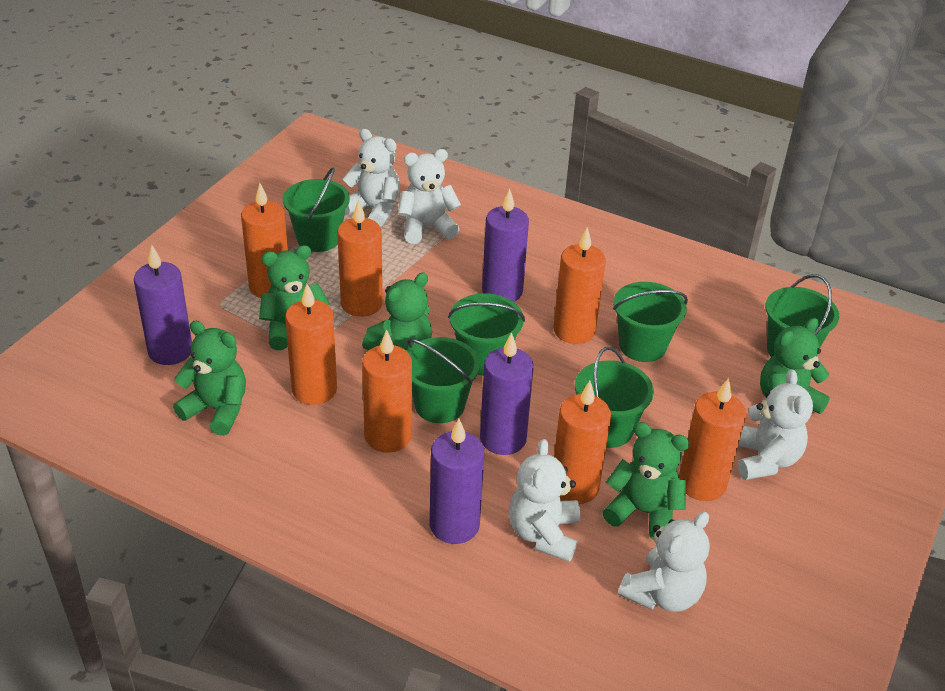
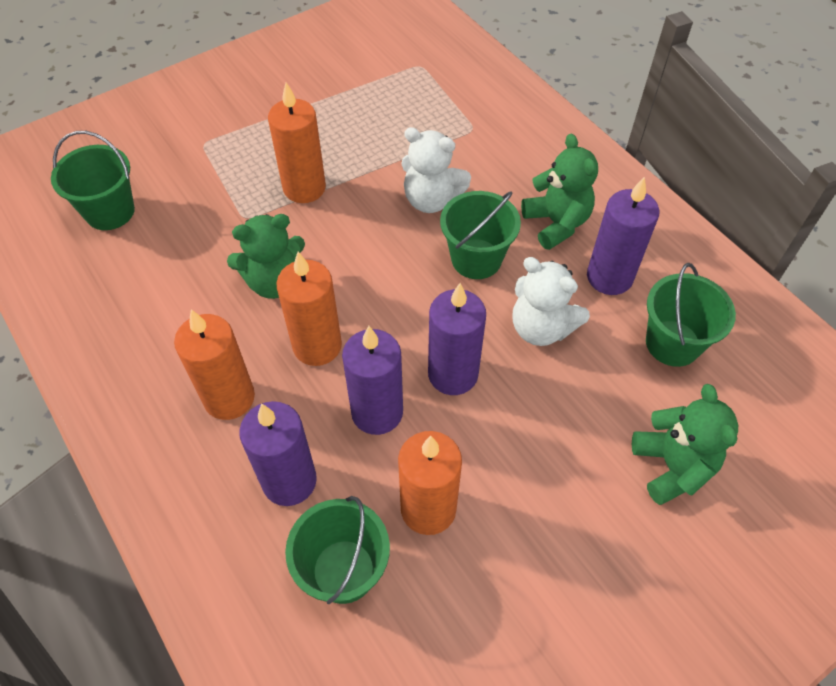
green bucket: [283,168,350,252] [407,337,480,423] [448,293,525,376] [575,347,654,448] [613,282,688,362] [765,274,839,357] = 6 -> [51,131,135,230] [285,496,390,604] [440,191,521,279] [646,263,736,367] = 4
green teddy bear: [173,321,246,436] [259,245,330,350] [362,272,432,351] [602,422,690,540] [760,318,830,414] = 5 -> [227,214,305,299] [521,134,598,250] [632,384,738,505] = 3
orange candle: [241,183,288,298] [285,284,337,405] [337,200,383,317] [362,330,412,453] [553,227,606,344] [554,381,611,504] [679,378,746,501] = 7 -> [174,309,255,420] [268,82,326,203] [276,252,342,366] [398,431,462,535] = 4
white teddy bear: [342,129,400,227] [398,149,461,244] [509,439,580,562] [618,512,710,612] [738,370,813,480] = 5 -> [402,127,471,213] [512,257,590,346] = 2

